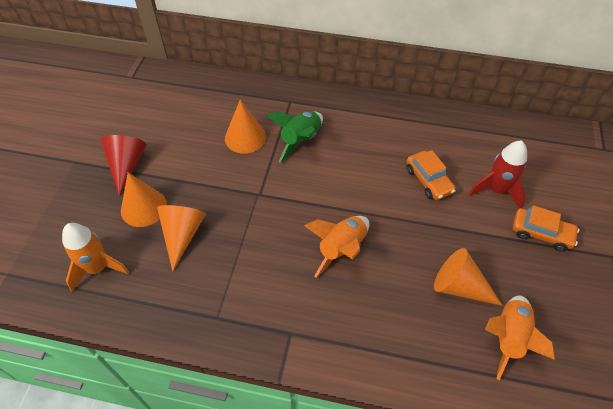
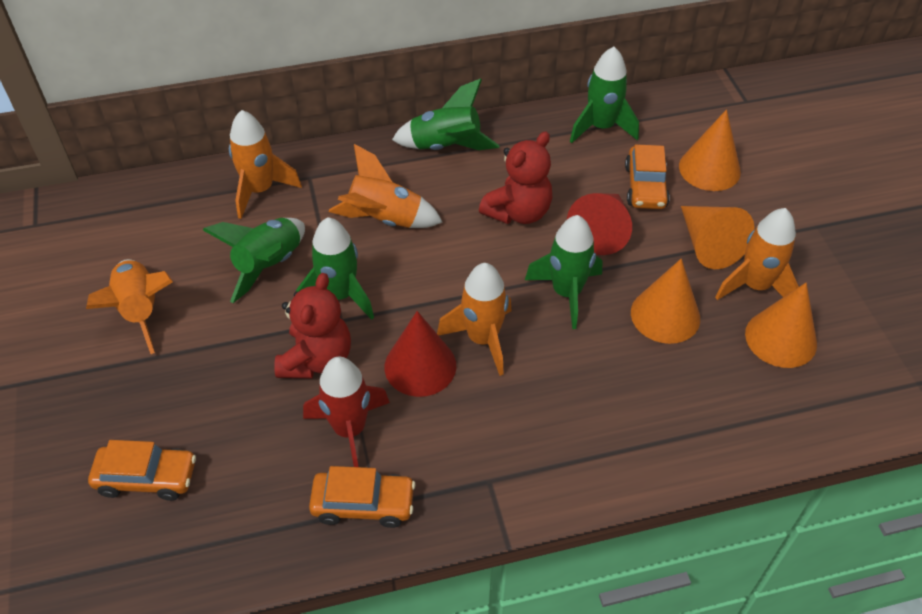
green rocket: [266,111,323,163] = 1 -> [203,218,305,303] [296,217,374,320] [392,78,500,150] [525,215,602,329] [570,47,639,143] = 5
orange car: [406,150,456,200] [513,205,579,251] = 2 -> [88,440,196,501] [309,466,416,528] [625,144,670,209] = 3
orange rocket: [62,223,129,292] [304,216,369,278] [485,296,555,380] = 3 -> [86,259,173,354] [229,110,302,219] [329,144,442,228] [437,263,512,376] [715,208,799,300] = 5
red cone: [100,135,147,196] = 1 -> [385,311,456,397] [567,193,632,255] = 2
red teddy bear: none = 0 -> [274,273,351,379] [479,131,552,224] = 2

